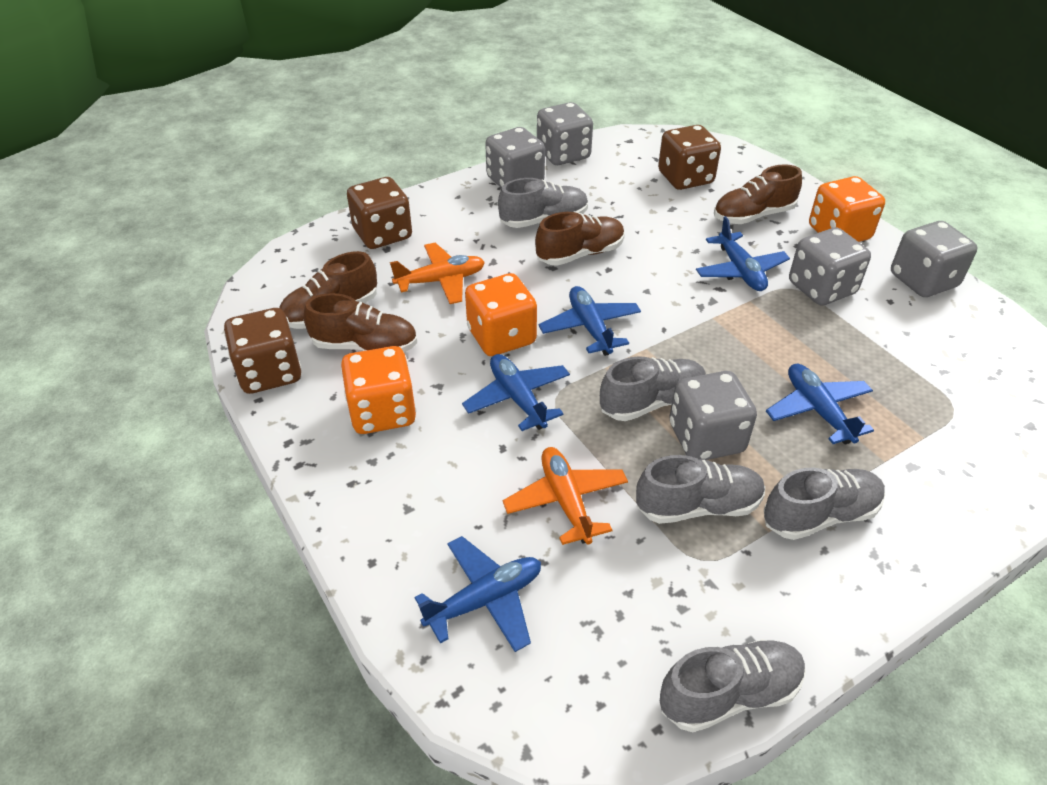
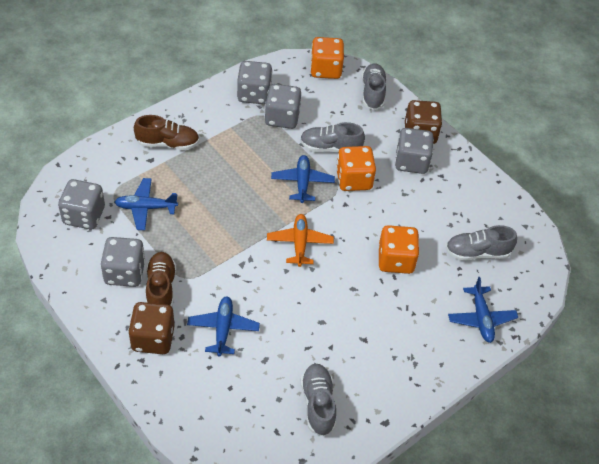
blue plane: [415,536,541,652] [462,354,570,431] [539,286,641,356] [696,216,790,291] [766,364,874,444] = 5 -> [115,178,178,230] [187,296,260,357] [271,155,335,203] [448,277,518,343] = 4
brown dice: [224,308,301,394] [347,177,412,249] [658,125,721,190] = 3 -> [128,302,175,354] [405,100,442,144] = 2
brown shoe: [279,251,377,329] [304,293,417,352] [535,212,625,266] [714,164,802,224] = 4 -> [134,115,199,150] [146,252,176,307] = 2
grey shoe: [498,178,588,228] [600,356,706,421] [636,455,765,524] [660,639,806,732] [764,468,885,540] = 5 -> [300,122,365,153] [300,364,336,436] [362,63,387,110] [446,225,517,261] = 4
orange plane: [390,243,485,304] [503,447,628,545] = 2 -> [267,214,334,267] = 1

